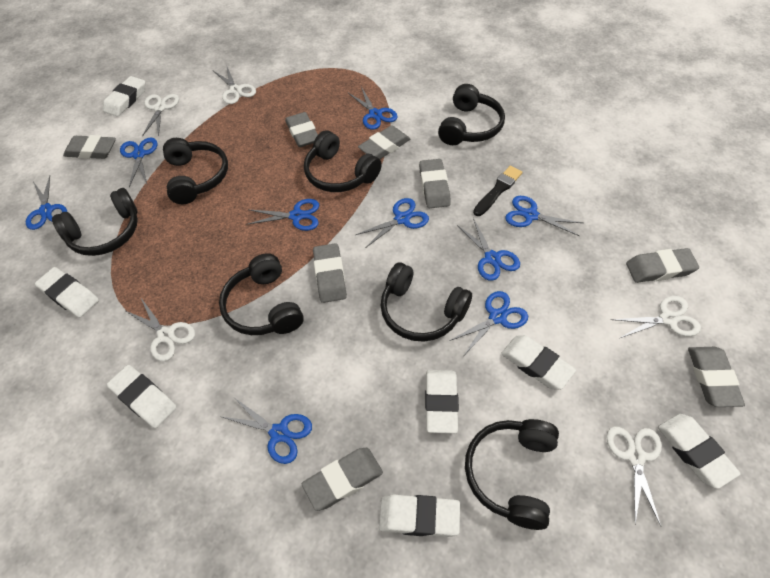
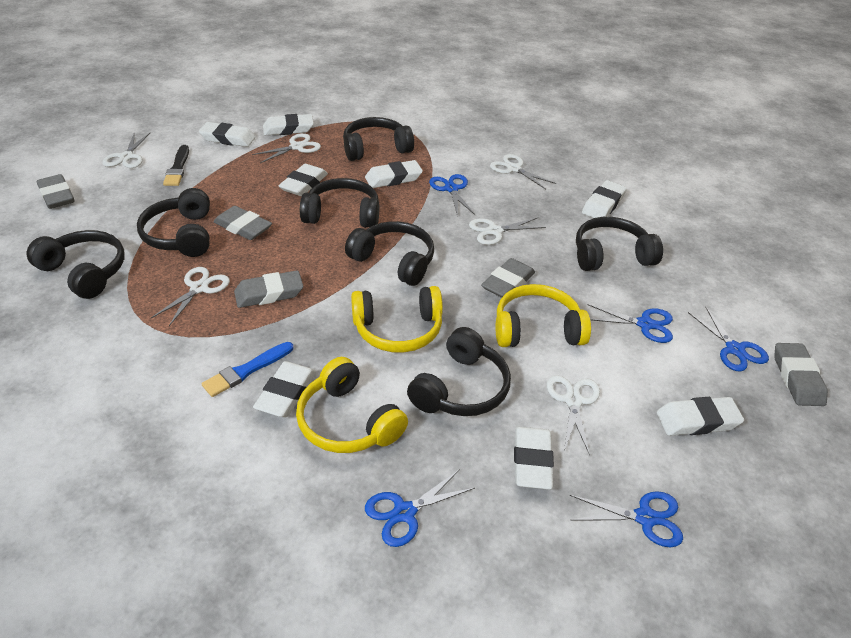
blue brush: none = 0 -> [202,342,293,397] = 1
blue scissors: [26,176,67,230] [120,138,157,187] [222,397,312,464] [246,199,319,231] [348,87,398,130] [356,198,429,248] [449,291,528,355] [457,218,520,281] [505,196,583,236] = 9 -> [365,469,475,547] [429,174,475,215] [570,491,683,547] [588,304,673,343] [688,306,769,372] = 5
grey eraser: [63,135,116,159] [285,112,318,147] [302,448,383,511] [313,243,347,303] [358,125,410,159] [419,159,451,208] [626,248,699,283] [688,347,745,407] = 8 -> [37,174,74,209] [213,206,272,240] [234,270,303,308] [481,258,535,298] [774,343,828,406] = 5
white eraser: [35,267,99,318] [103,76,145,117] [107,365,177,428] [379,494,460,537] [425,370,459,433] [501,335,576,390] [658,414,741,489] = 7 -> [199,122,256,147] [253,361,316,417] [263,114,314,135] [278,164,328,196] [365,160,423,188] [514,427,554,490] [582,180,627,218] [657,397,744,436] = 8
white scissors: [124,298,195,361] [142,94,179,136] [214,65,256,104] [606,427,662,526] [611,296,701,338] = 5 -> [103,133,150,168] [151,267,230,326] [252,133,321,163] [469,217,546,245] [490,154,556,189] [547,375,600,455] = 6
yellow headphones: none = 0 -> [296,357,408,453] [351,286,443,353] [496,284,591,347] = 3

